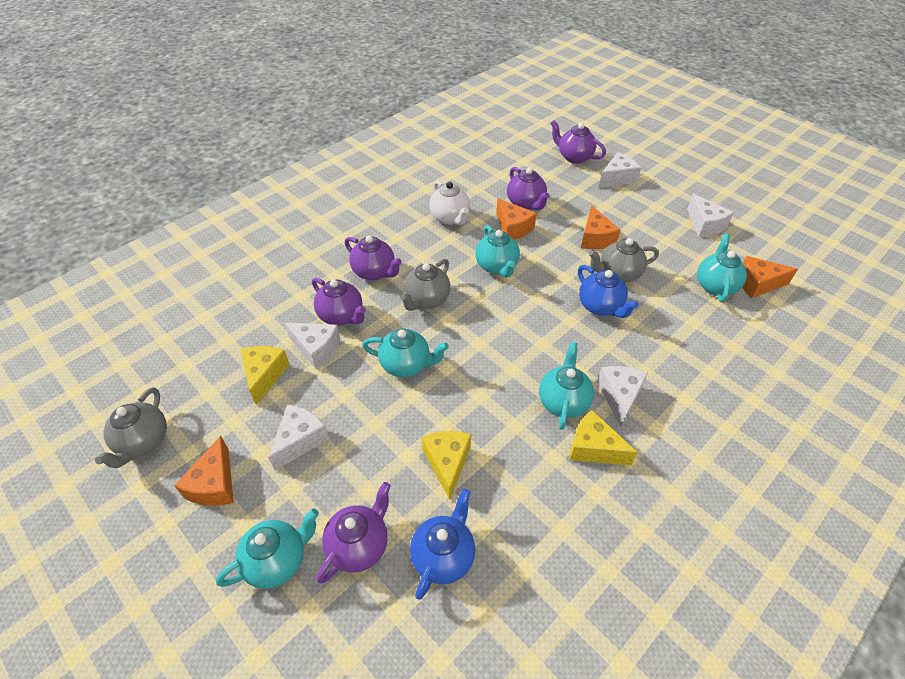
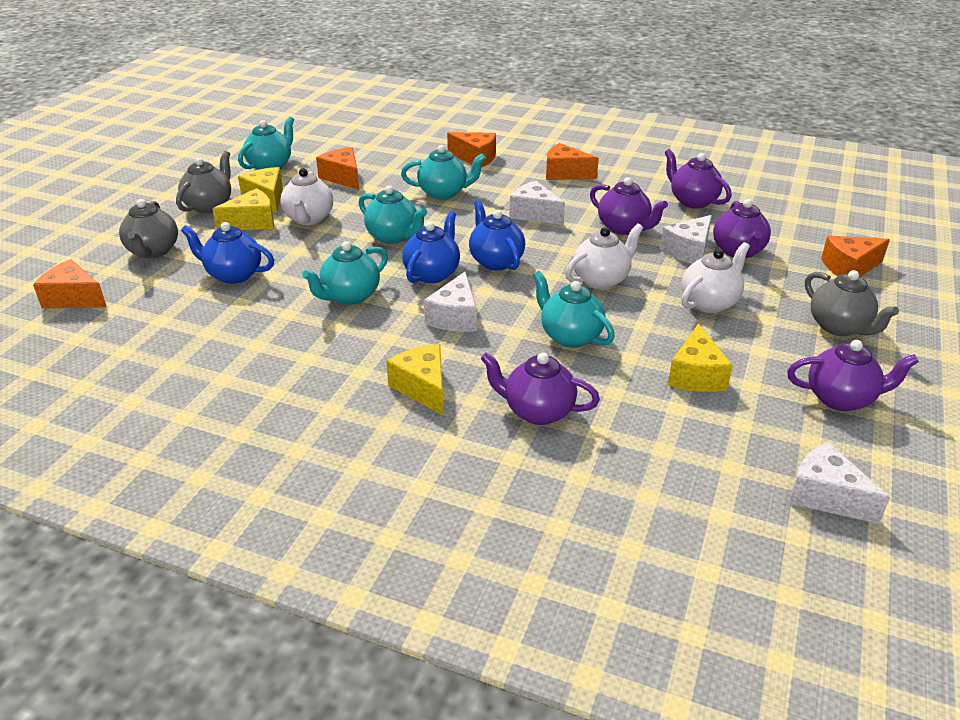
blue teapot: [410,489,475,600] [578,265,638,318] = 2 -> [181,222,274,284] [402,211,460,283] [469,200,525,270] = 3
orange cheese: [174,436,234,506] [496,198,537,240] [581,205,620,249] [742,256,798,299] = 4 -> [33,259,107,309] [316,147,359,190] [447,132,496,168] [546,143,599,180] [821,236,890,277] = 5
white cheese: [268,405,329,470] [284,322,340,369] [597,366,648,427] [598,152,641,188] [687,194,734,237] = 5 -> [424,272,477,332] [509,181,565,225] [660,215,712,264] [789,442,890,524] = 4
white teapot: [429,180,470,225] = 1 -> [280,168,333,225] [565,223,643,289] [681,242,750,313] = 3
yellow cheese: [240,346,290,405] [421,431,471,500] [570,410,638,465] = 3 -> [212,188,274,230] [238,167,283,213] [386,344,443,415] [668,324,733,392] = 4

